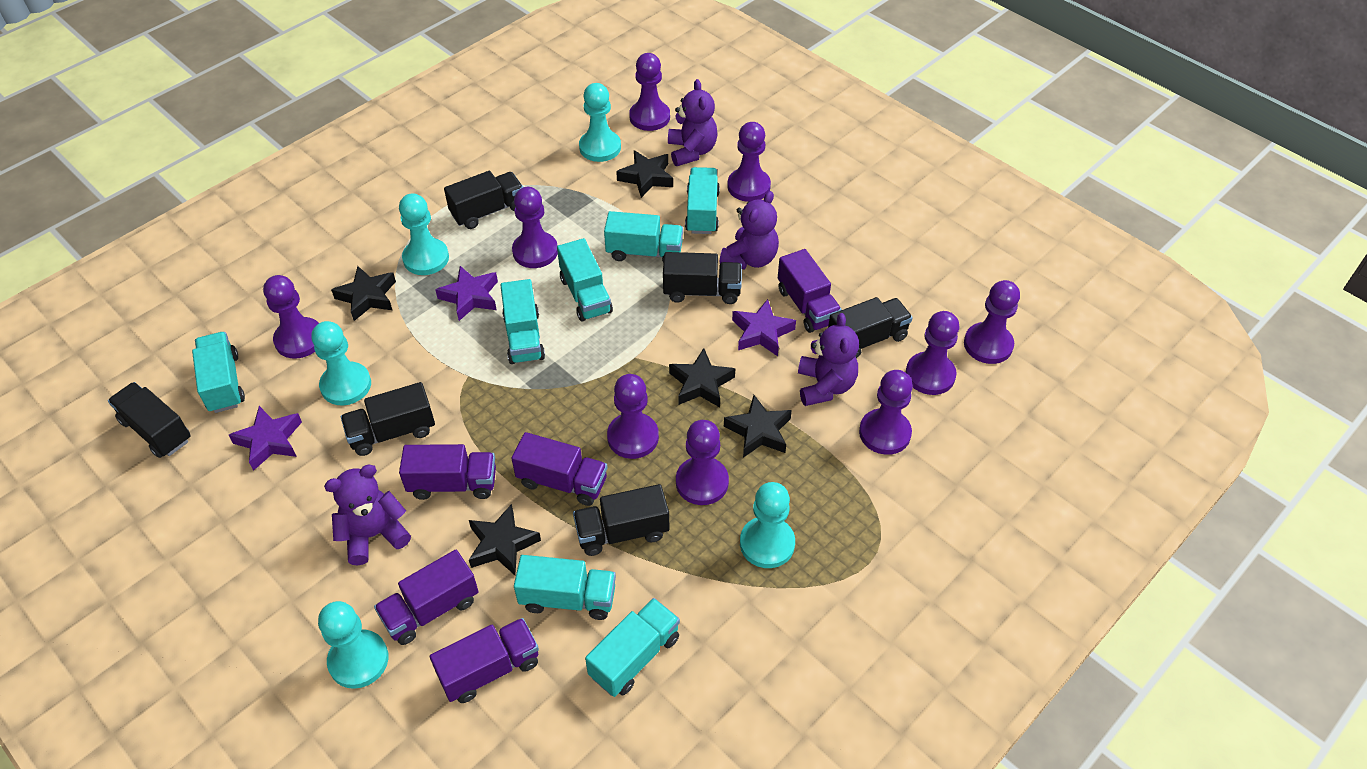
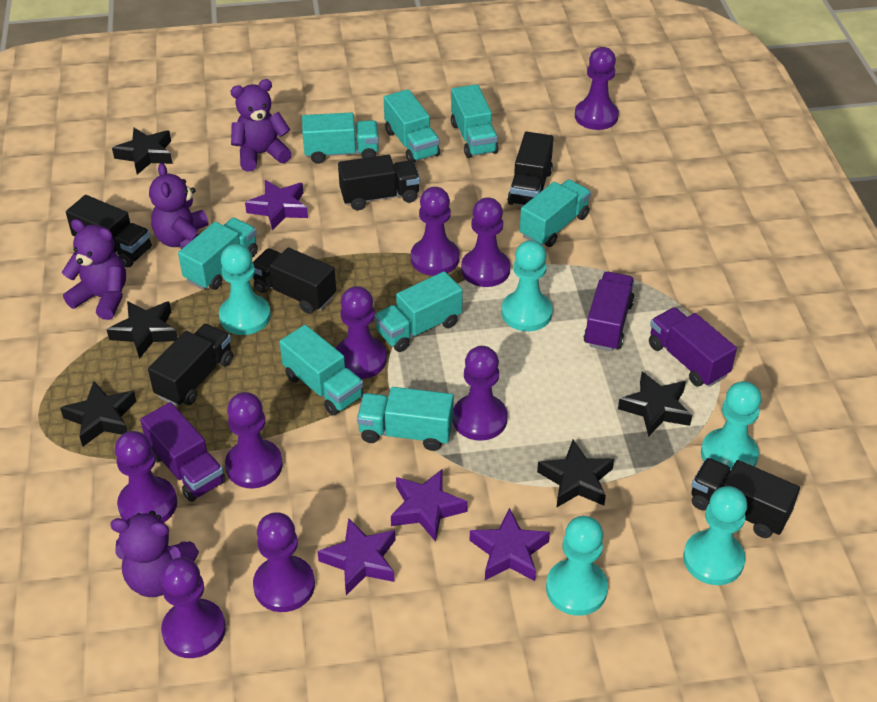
purple star: [229,406,302,471] [435,266,498,321] [732,299,796,356] = 3 -> [245,180,308,231] [317,518,395,595] [391,469,468,542] [470,508,550,581] = 4
purple truck: [374,550,479,645] [399,444,496,500] [430,618,539,703] [511,432,608,506] [778,249,842,333] = 5 -> [140,402,226,502] [584,272,635,351] [649,307,737,387] = 3
turquoise truck: [192,332,245,413] [500,279,545,364] [514,555,616,620] [557,238,613,322] [585,598,680,697] [604,211,683,263] [685,167,720,234] = 7 -> [178,218,258,290] [280,325,364,416] [302,112,379,164] [357,387,454,451] [374,271,463,352] [384,89,440,163] [451,84,499,158] [520,179,591,247] = 8

